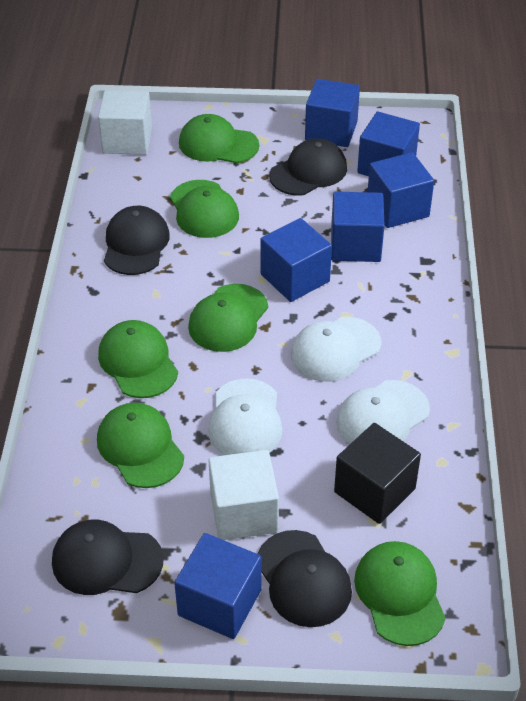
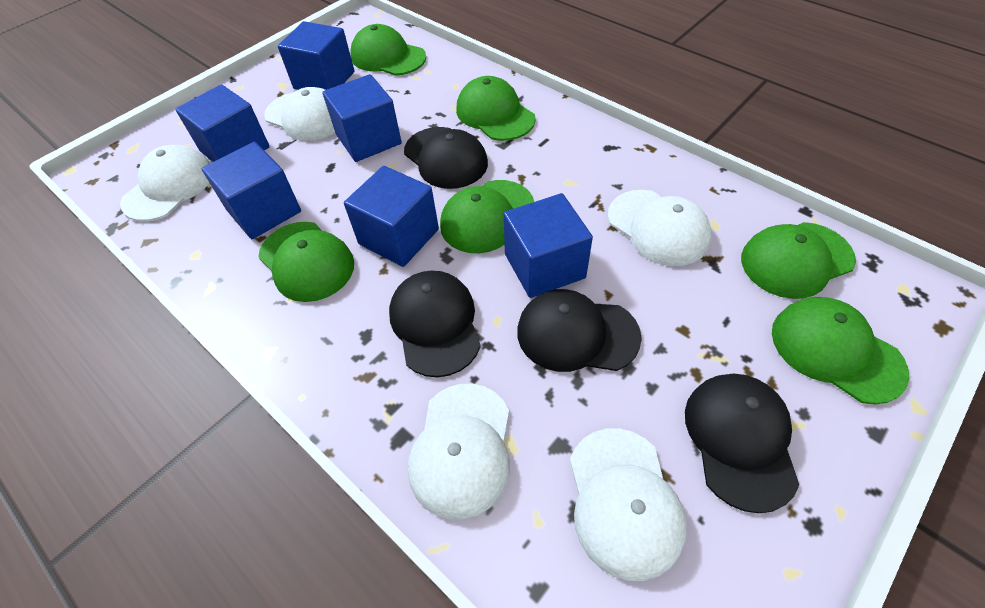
black cube: [334,423,421,524] = 1 -> none = 0
white cap: [208,378,283,455] [291,317,381,382] [336,380,430,445] = 3 -> [120,145,210,221] [264,87,335,141] [408,384,510,520] [570,428,687,581] [608,190,711,266] = 5
white cube: [98,90,152,155] [209,450,279,540] = 2 -> none = 0

